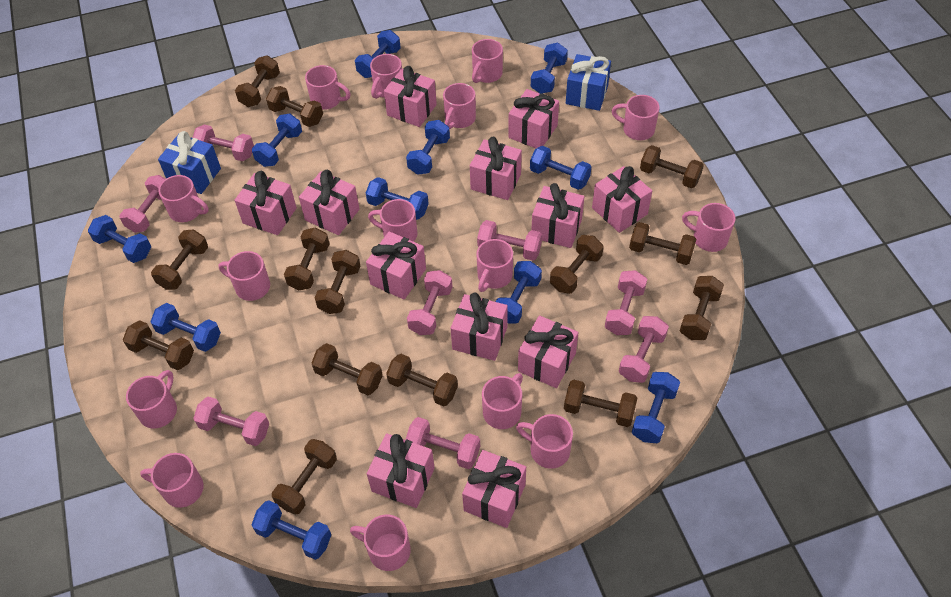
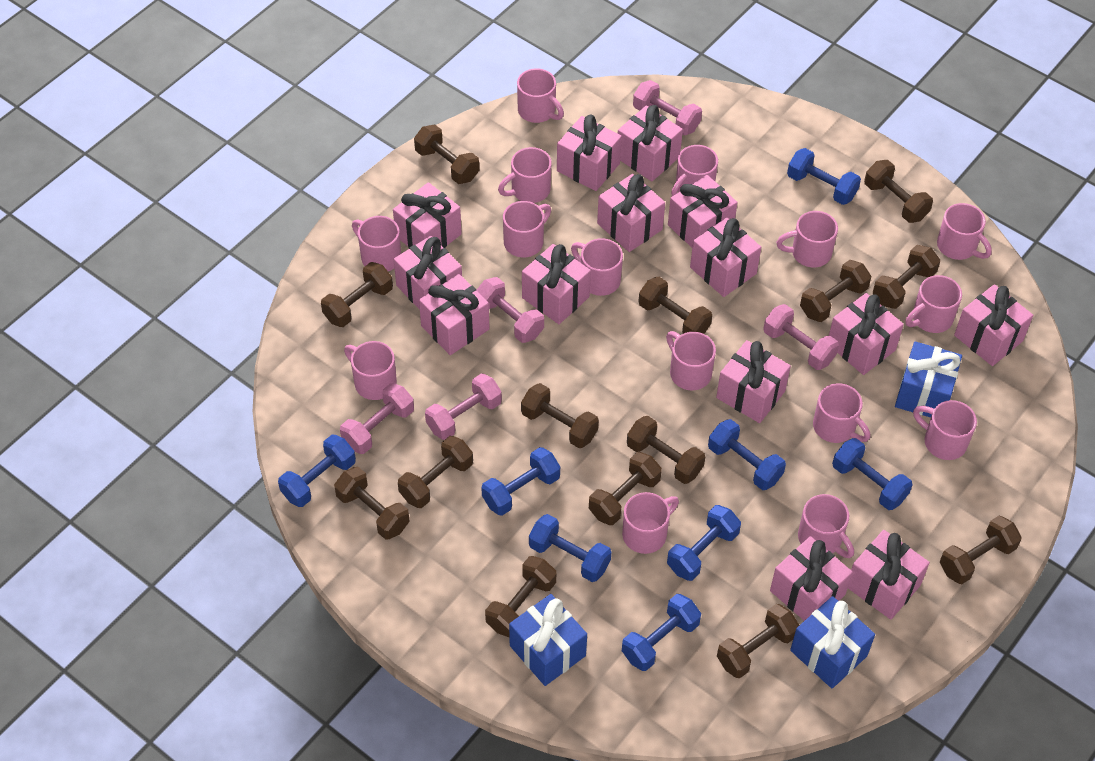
blue dumbbell: [88,215,151,263] [150,303,221,352] [251,500,331,560] [252,114,302,167] [355,30,401,78] [366,177,429,220] [406,120,450,175] [496,261,542,324] [530,146,591,190] [531,43,568,93] [632,372,680,443] = 11 -> [278,435,356,507] [481,447,560,516] [529,514,611,582] [622,594,701,671] [667,505,741,581] [708,419,786,490] [787,148,861,205] [832,438,912,510] = 8
blue gift: [158,131,221,194] [566,54,611,111] = 2 -> [509,594,587,686] [790,596,875,688] [895,341,962,418] = 3
pink dumbbell: [119,175,165,233] [193,125,254,161] [193,397,269,446] [405,417,480,469] [407,270,453,335] [477,220,542,261] [605,270,647,335] [619,316,669,383] = 8 -> [340,383,414,454] [425,373,502,440] [477,277,544,343] [633,80,702,135] [763,304,839,370] = 5
pink gift: [235,171,297,235] [299,170,360,235] [366,232,426,300] [367,433,435,508] [384,66,437,127] [451,292,508,361] [462,450,526,528] [470,137,522,200] [508,89,559,148] [518,316,579,388] [532,183,584,248] [592,166,652,233] = 12 -> [393,182,462,248] [394,236,462,310] [419,274,490,355] [522,244,591,324] [557,115,622,191] [597,174,665,252] [618,105,683,181] [668,175,738,248] [690,217,761,297] [716,340,791,423] [770,536,853,621] [829,293,904,375] [848,530,930,620] [954,284,1033,366] = 14

